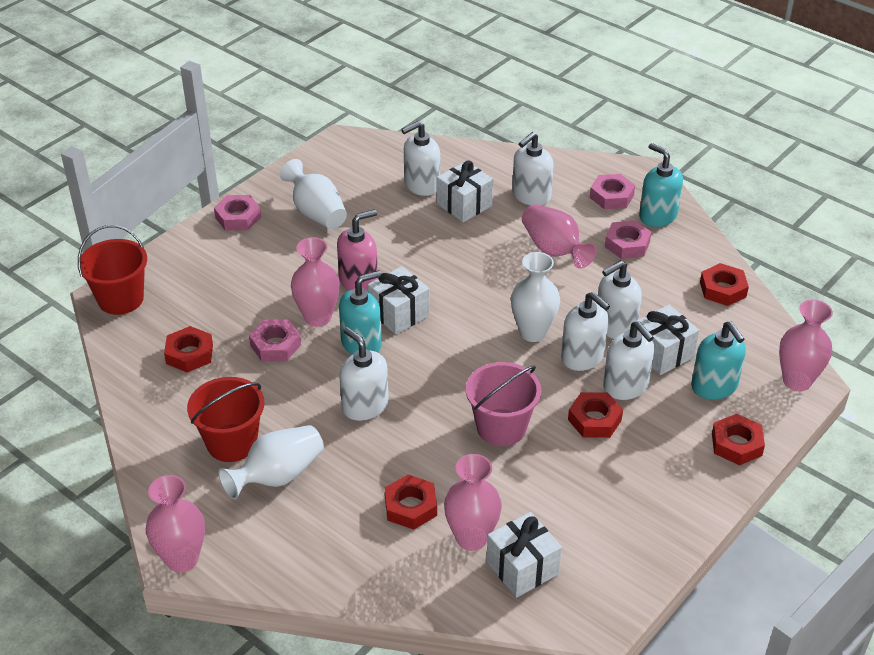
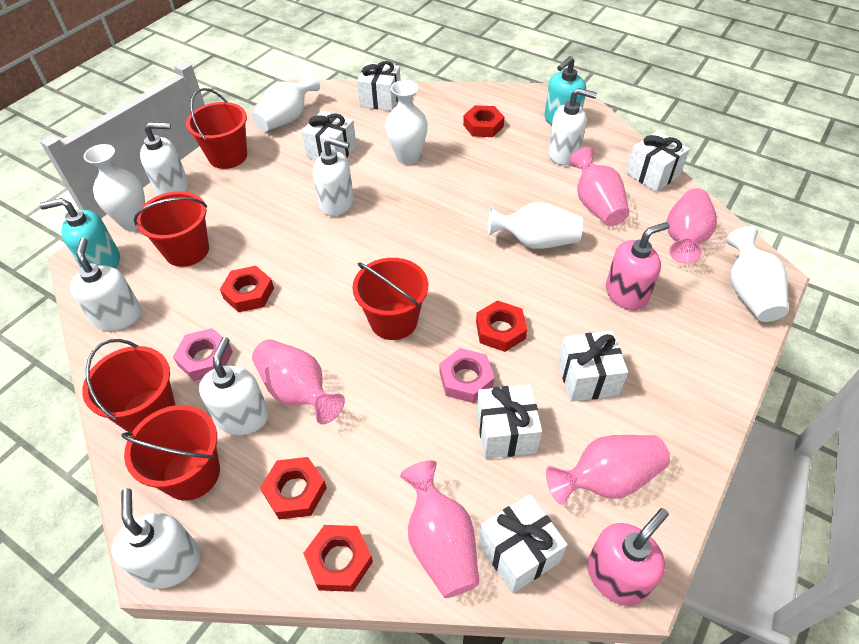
pink bucket: [466,362,541,446] = 1 -> none = 0
pink nut: [214,195,261,231] [249,319,301,361] [590,174,635,209] [605,220,651,259] = 4 -> [173,328,233,381] [439,348,494,403] = 2
pink soap dispenser: [337,209,378,292] = 1 -> [587,508,669,606] [606,222,670,310] = 2
red bucket: [78,225,147,315] [187,377,265,462] = 2 -> [82,339,175,432] [121,405,220,501] [134,191,209,267] [186,88,247,169] [352,258,428,340] = 5
turquoise soap dispenser: [339,270,382,355] [639,143,683,227] [691,321,746,400] = 3 -> [40,198,120,268] [545,56,586,125] = 2
white gift: [368,266,430,334] [437,161,493,222] [486,512,562,598] [635,305,699,375] = 4 -> [302,111,356,160] [357,61,401,111] [477,384,542,459] [479,494,568,593] [558,331,628,402] [626,131,690,192] = 6
white vase: [218,425,324,500] [280,159,347,229] [511,252,560,342] = 3 -> [83,144,145,231] [252,70,320,131] [385,80,428,165] [488,202,583,249] [726,226,789,322] = 5

